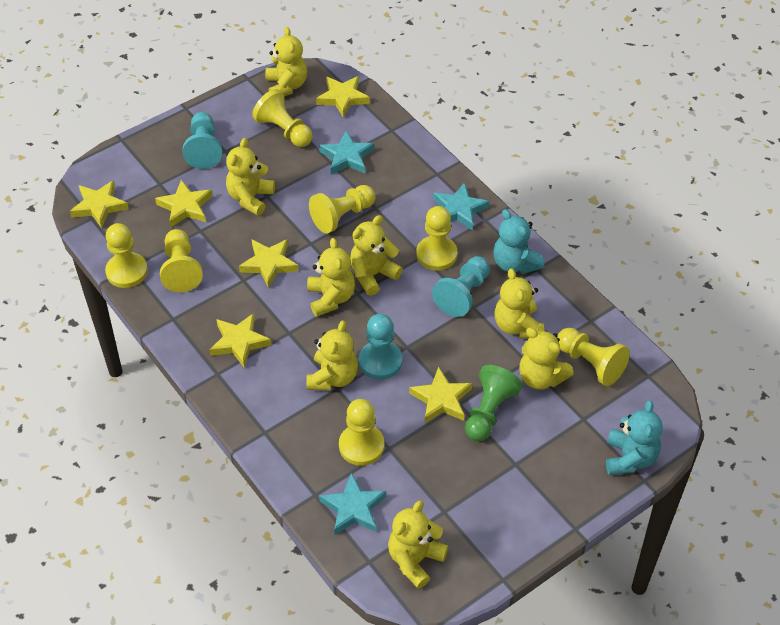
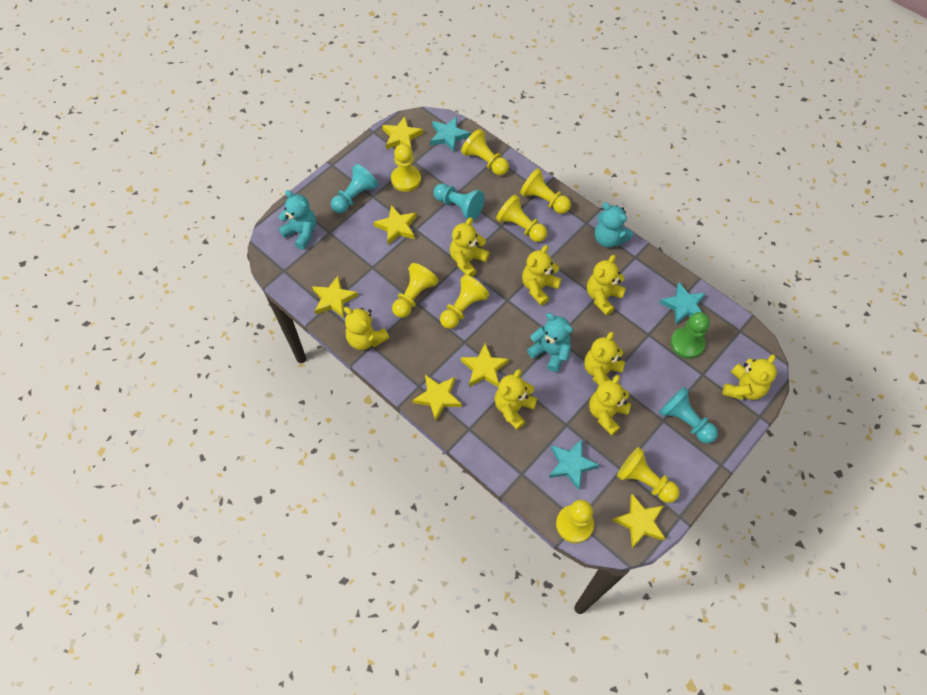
turquoise teddy bear: [493,209,544,274] [606,400,663,475] = 2 -> [279,190,317,250] [527,313,573,372] [595,203,633,248] = 3
yellow pawn: [105,223,148,288] [160,229,203,292] [252,89,312,147] [309,185,376,234] [339,399,384,466] [416,206,457,271] [557,328,630,386] = 7 -> [391,144,421,192] [392,263,439,318] [440,275,489,329] [461,129,509,175] [496,195,547,242] [520,168,571,214] [556,500,594,543] [617,447,680,503] = 8

